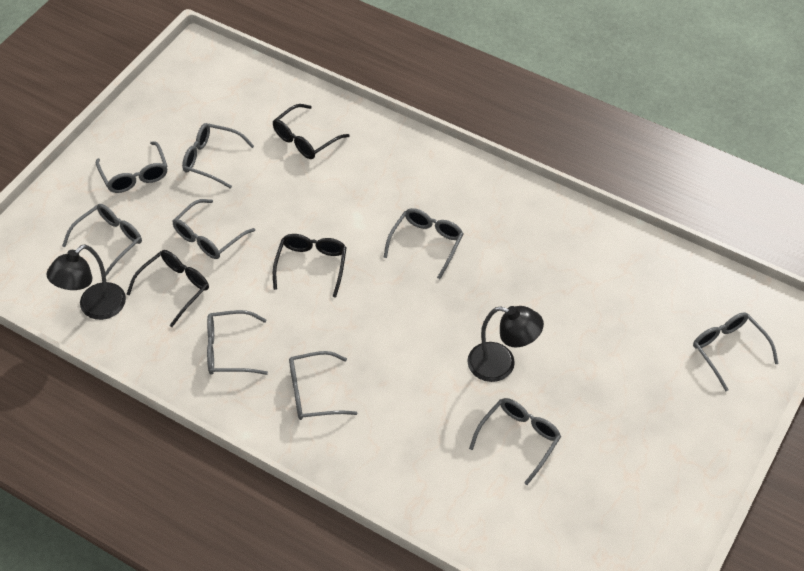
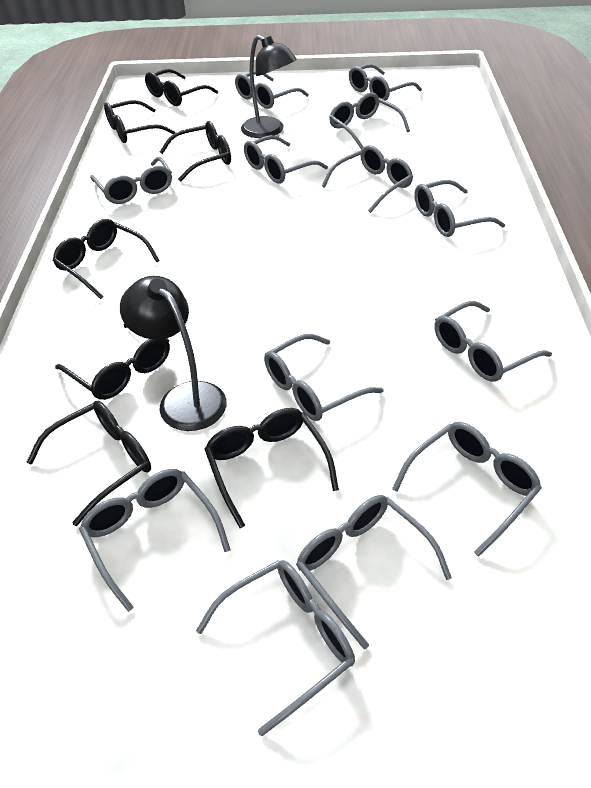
black glasses: [126,250,209,327] [273,104,350,159] [273,234,347,298] = 3 -> [27,401,151,526] [53,219,160,299] [55,324,170,400] [104,100,175,143] [145,69,218,106] [160,121,231,182] [205,408,339,528] = 7
grey glasses: [62,204,142,276] [96,141,168,193] [173,199,255,259] [182,123,254,189] [207,310,268,375] [289,351,358,420] [384,208,464,279] [469,398,561,485] [693,312,779,391] = 9 -> [79,469,231,612] [90,157,172,204] [196,560,355,736] [235,71,309,109] [244,135,328,184] [264,334,384,421] [296,495,452,649] [322,145,413,213] [329,92,410,150] [349,64,422,101] [392,422,542,557] [414,180,505,237] [435,301,552,382] = 13

